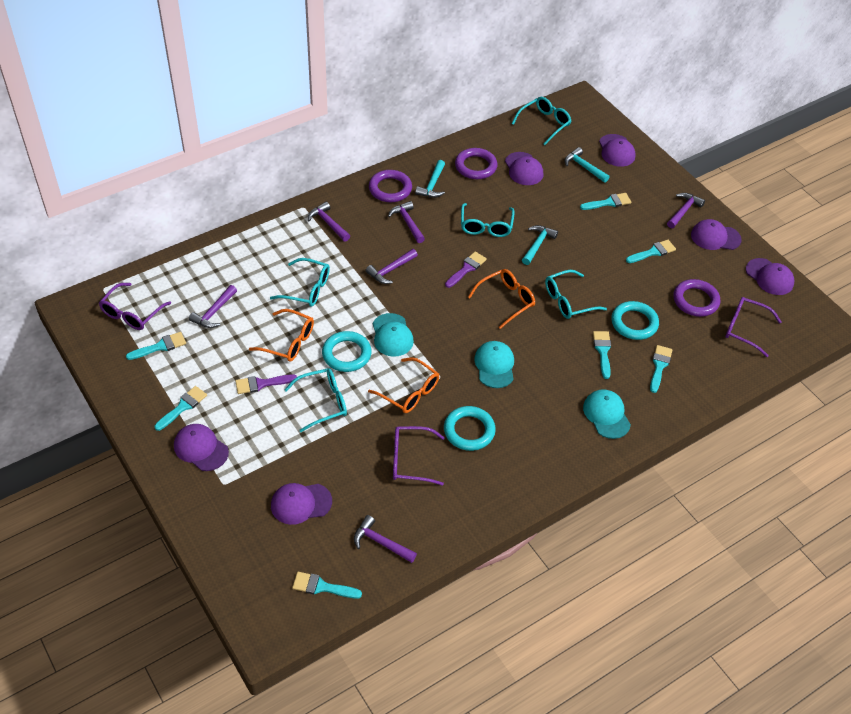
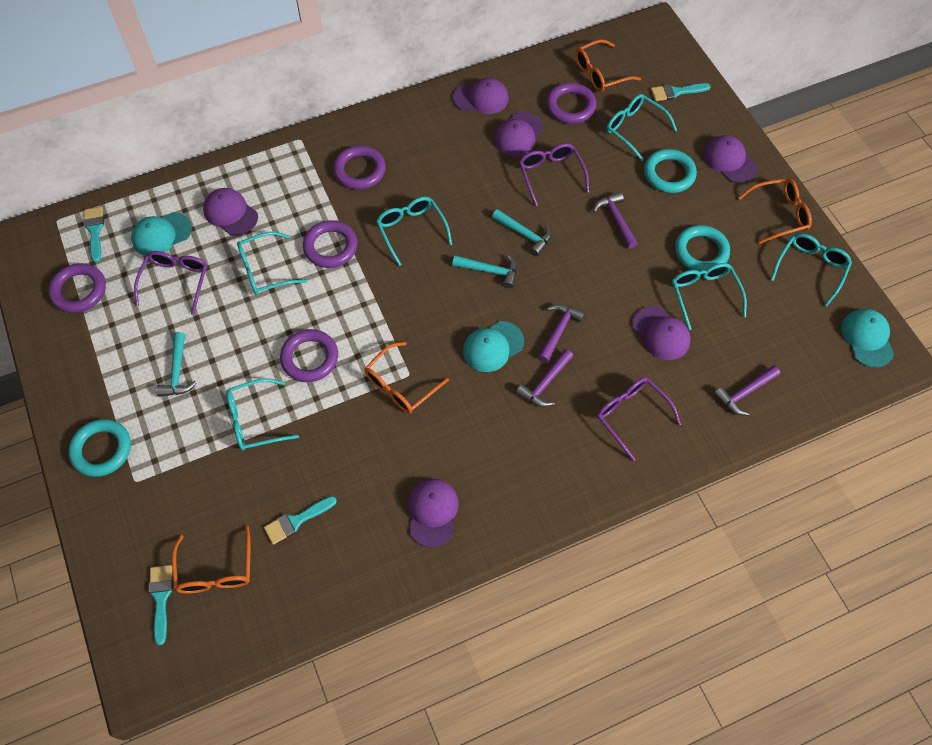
orange glasses: [249,309,314,362] [368,357,439,413] [468,269,535,329] = 3 -> [172,526,250,594] [364,342,449,413] [575,39,641,92] [738,178,812,244] = 4
purple brush: [236,374,297,394] [445,251,487,288] = 2 -> none = 0
purple hammer: [189,285,237,328] [308,202,350,242] [354,515,417,563] [366,249,418,284] [388,201,425,243] [667,193,705,228] = 6 -> [516,349,573,407] [538,304,585,363] [593,192,638,249] [714,365,780,415] = 4
purple ring: [369,170,412,202] [455,148,497,179] [673,279,720,317] = 3 -> [48,263,106,313] [280,329,338,382] [303,220,357,268] [333,146,386,190] [546,83,596,124] = 5
turquoise brush: [126,332,186,360] [155,386,207,431] [292,572,362,599] [580,193,631,210] [593,331,611,379] [626,240,676,263] [650,345,672,393] = 7 -> [84,207,104,263] [149,565,173,645] [264,496,337,545] [651,83,711,101] = 4
turquoise glasses: [270,258,330,307] [284,368,347,432] [461,203,515,237] [512,97,571,145] [545,270,607,319] = 5 -> [226,378,299,451] [237,232,307,295] [376,197,452,266] [606,94,677,161] [672,263,747,330] [770,233,852,306] = 6

